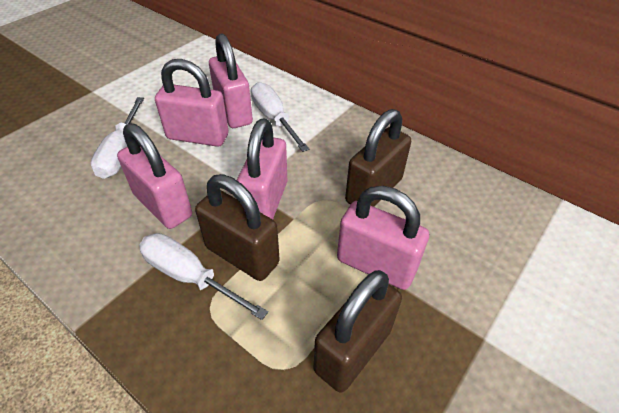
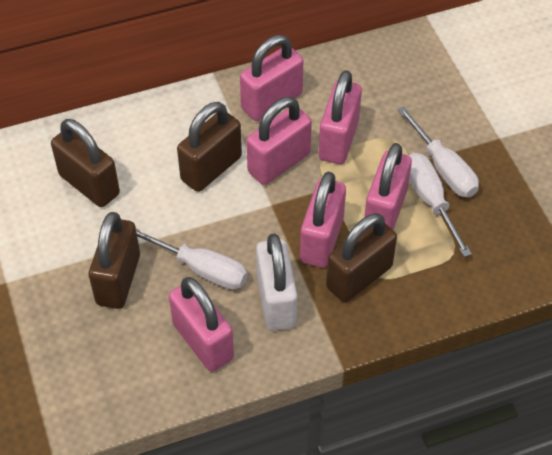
brown padlock: [195,174,280,281] [314,270,402,393] [345,109,411,207] = 3 -> [51,119,120,207] [89,212,140,309] [177,102,242,192] [326,213,397,302] = 4
pink padlock: [117,123,192,229] [155,59,229,147] [209,34,253,128] [237,118,287,219] [337,186,429,290] = 5 -> [169,277,234,372] [240,35,303,121] [246,97,312,185] [300,172,346,268] [319,70,362,164] [364,143,412,230] = 6
white padlock: none = 0 -> [256,234,297,331] = 1

